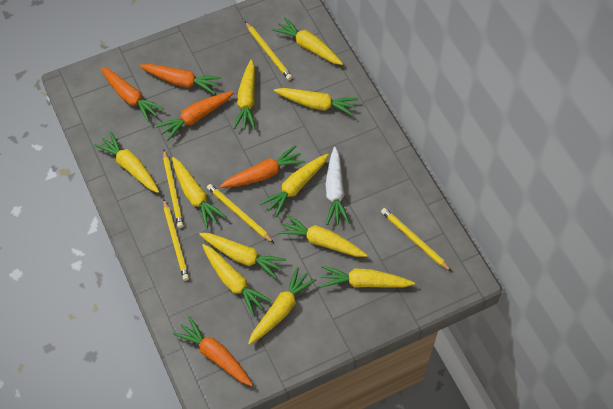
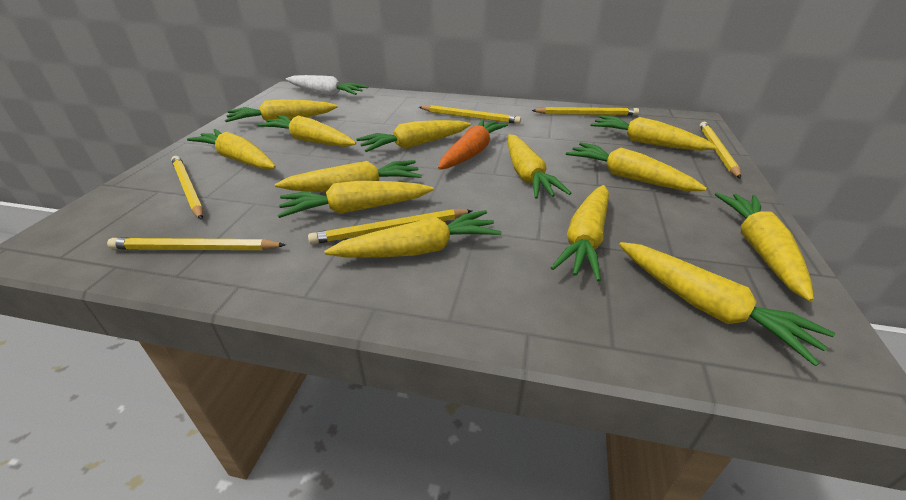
orange carrot: [100,67,164,122] [140,64,222,95] [156,91,234,141] [173,316,253,386] [220,145,305,188] = 5 -> [438,119,508,170] = 1
yellow carrot: [94,132,159,193] [172,157,226,229] [199,233,287,279] [202,244,271,316] [233,59,255,130] [248,267,317,345] [260,154,329,218] [272,17,343,65] [274,88,358,116] [278,214,367,257] [320,266,415,288] = 11 -> [187,129,276,170] [225,99,338,122] [257,115,356,147] [275,160,422,192] [278,181,434,218] [324,210,502,258] [356,120,471,152] [508,134,571,199] [551,185,609,282] [566,142,707,191] [591,115,717,151] [619,242,835,366] [715,193,814,302] = 13
yellow pencil: [163,150,184,228] [163,199,189,281] [207,184,274,243] [245,22,292,80] [381,208,452,272] = 5 -> [107,238,286,250] [171,156,204,220] [308,209,472,244] [419,105,521,124] [531,107,639,115] [699,122,741,179] = 6

